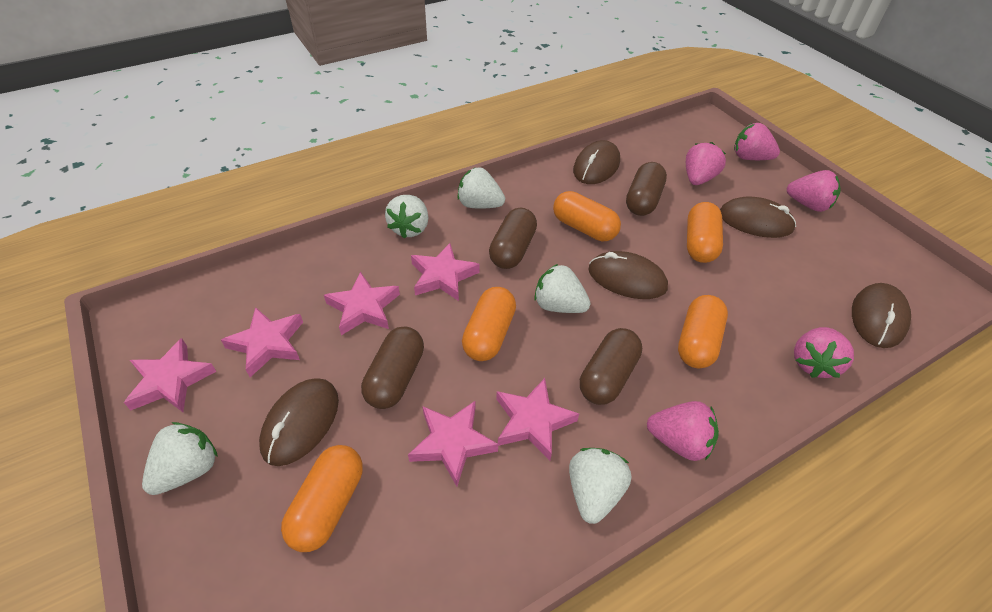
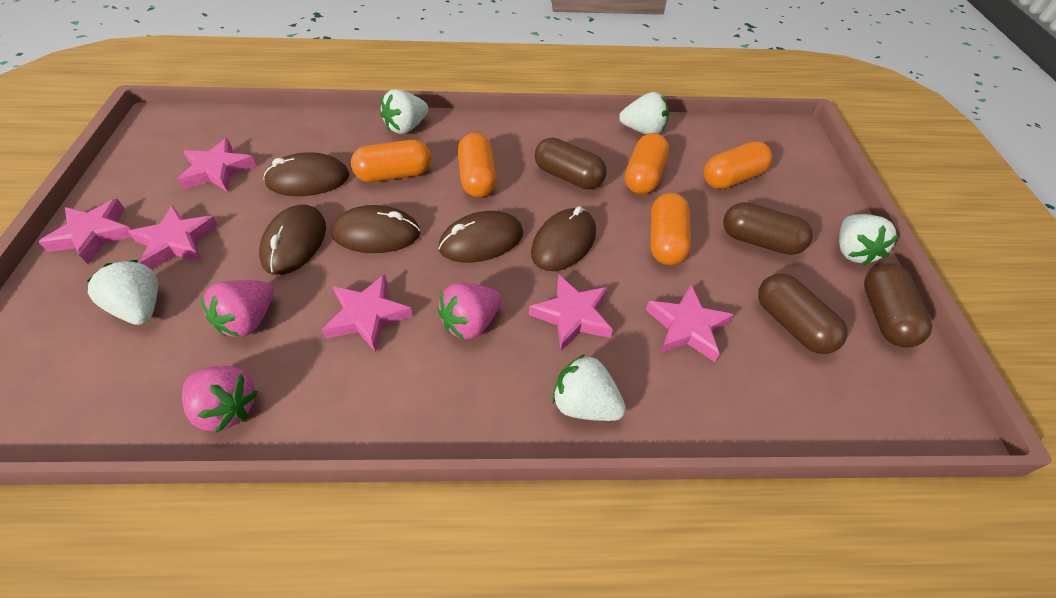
pink strawberry: [647,401,719,461] [686,142,726,185] [734,123,780,160] [787,170,841,212] [794,327,854,378] = 5 -> [182,366,258,433] [201,280,273,337] [438,283,502,340] = 3

